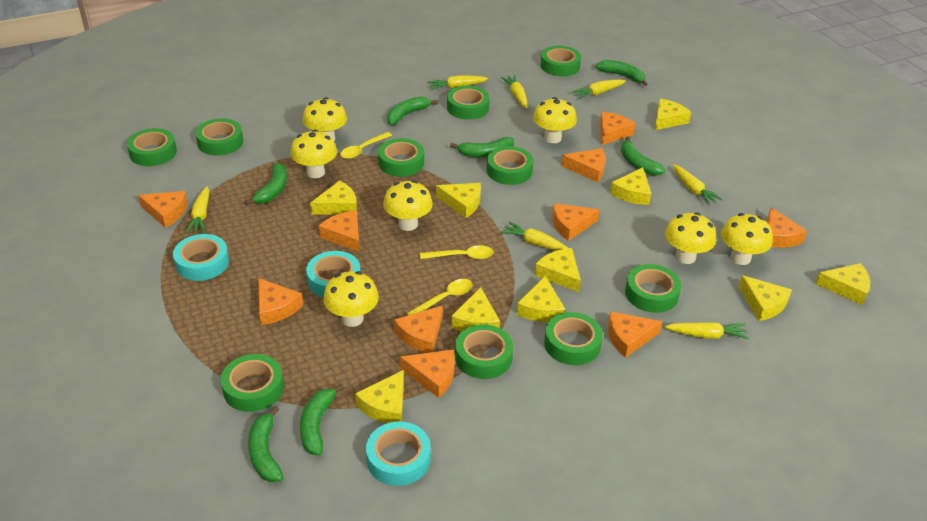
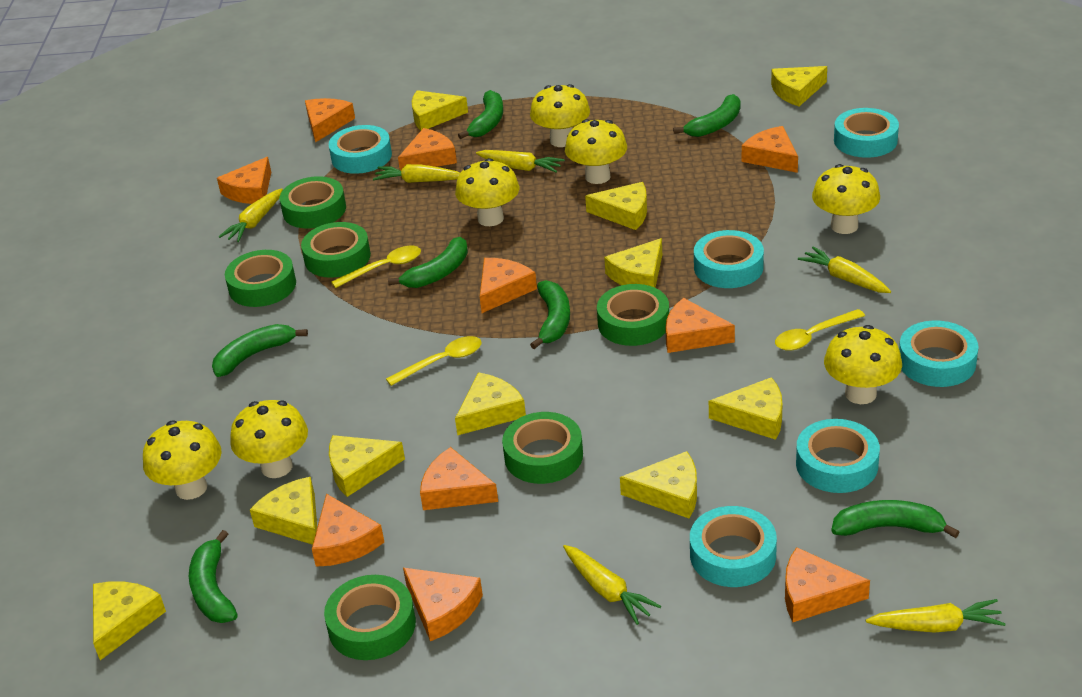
green tape: [127,128,177,166] [195,118,243,156] [221,354,284,412] [378,138,424,177] [447,86,490,120] [455,324,513,379] [487,146,533,185] [540,46,581,76] [544,312,603,365] [625,264,681,313] = 10 -> [225,250,296,307] [280,176,346,229] [301,222,371,278] [324,575,416,660] [502,412,583,484] [597,284,669,346] = 6
turquoise tape: [173,234,229,281] [306,251,361,297] [366,421,431,486] = 3 -> [329,125,392,174] [690,506,777,587] [694,230,764,288] [796,419,880,493] [834,108,899,158] [899,320,979,387] = 6
yellow carrot: [186,186,210,233] [428,76,488,90] [501,75,528,109] [501,222,568,251] [572,79,626,99] [664,322,749,339] [672,164,723,205] = 7 -> [219,188,283,242] [373,164,460,183] [476,150,564,173] [563,545,661,625] [798,247,891,293] [866,599,1006,633] = 6

